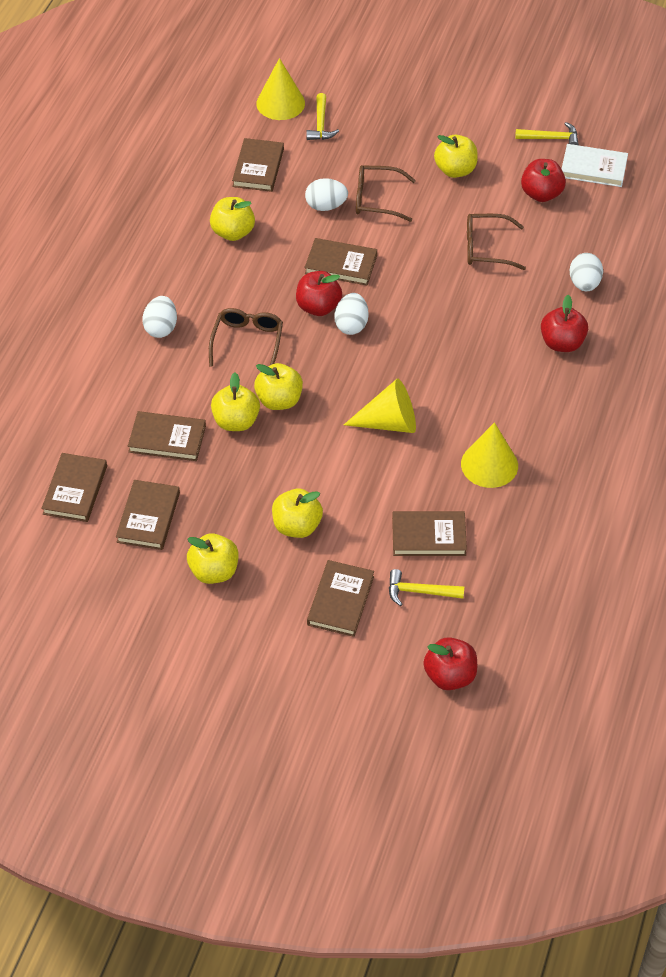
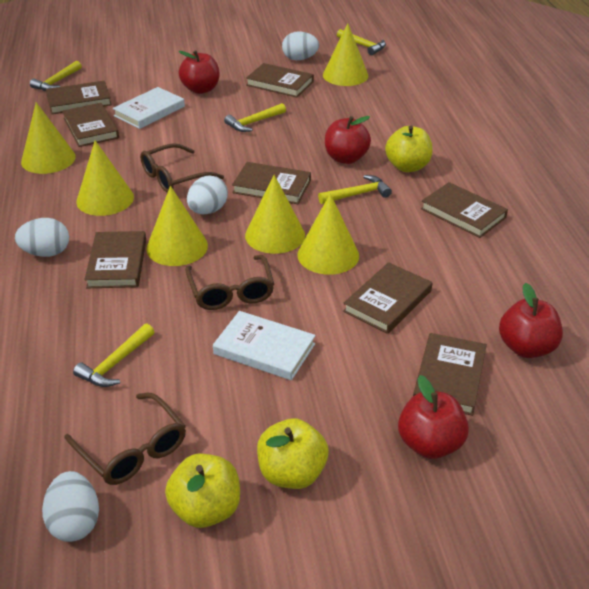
brown book: [41,453,107,522] [116,480,180,550] [128,411,206,461] [232,138,284,192] [305,238,377,285] [307,560,374,637] [392,511,467,556] = 7 -> [46,81,112,114] [62,103,119,147] [84,231,146,288] [232,162,311,204] [246,63,314,97] [343,262,432,334] [413,333,487,416] [421,182,508,238] = 8
white book: [562,144,628,187] = 1 -> [113,87,185,129] [213,311,316,380] = 2
yellow apple: [187,533,239,584] [210,197,255,241] [211,373,260,431] [254,363,303,410] [272,489,323,538] [434,135,478,178] = 6 -> [165,454,240,528] [257,418,328,489] [385,126,432,172] = 3
yellow cone: [256,58,305,120] [344,379,416,433] [461,422,518,488] = 3 -> [21,102,76,174] [76,140,134,216] [146,186,208,266] [245,175,305,254] [297,194,359,275] [323,23,368,86] = 6
yellow hammer: [306,93,339,140] [389,569,464,606] [515,122,579,145] = 3 -> [30,61,82,91] [73,323,154,387] [224,103,286,132] [318,175,392,204] [337,29,386,55] = 5

